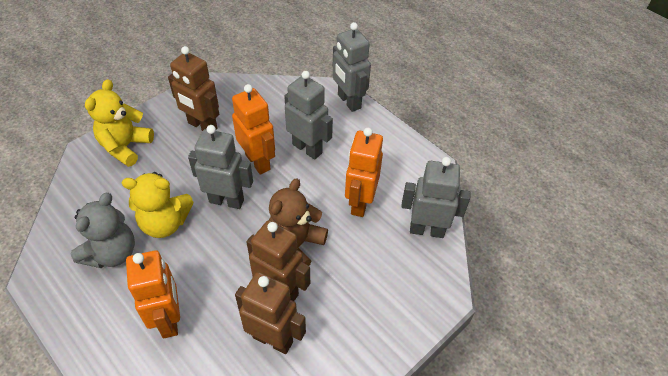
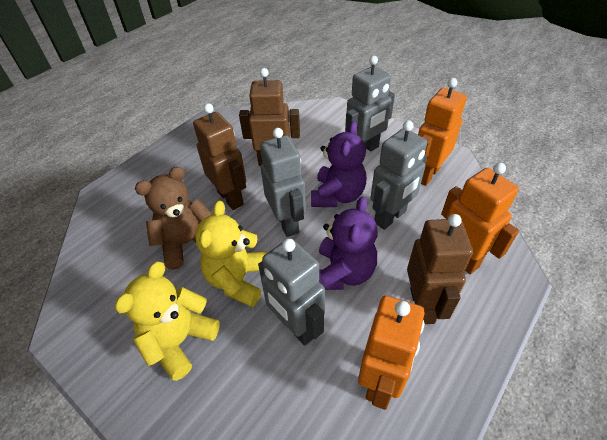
grey teddy bear: [71,193,135,268] = 1 -> none = 0
purple teddy bear: none = 0 -> [311,121,366,207] [319,196,377,290] = 2

